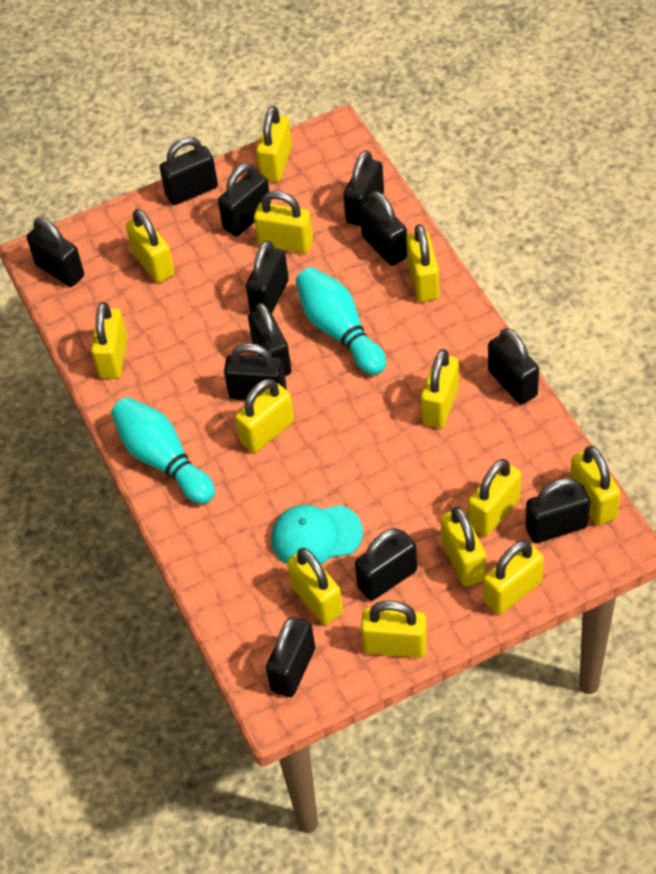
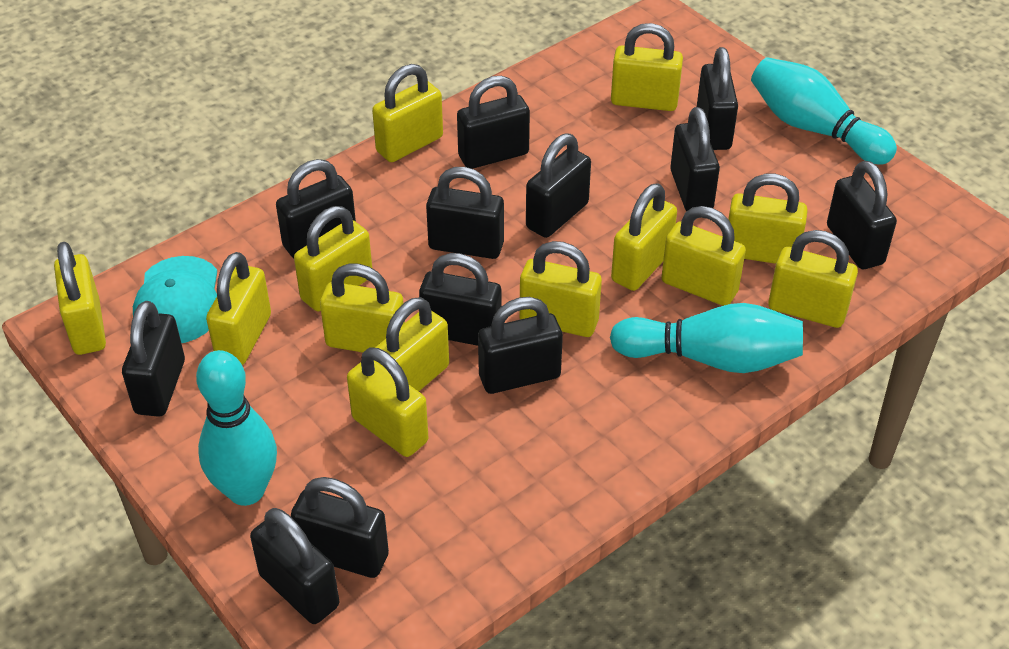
turquoise bowling pin: [111,397,215,504] [295,267,386,375] = 2 -> [196,350,277,506] [610,303,803,373] [751,57,897,165] = 3

